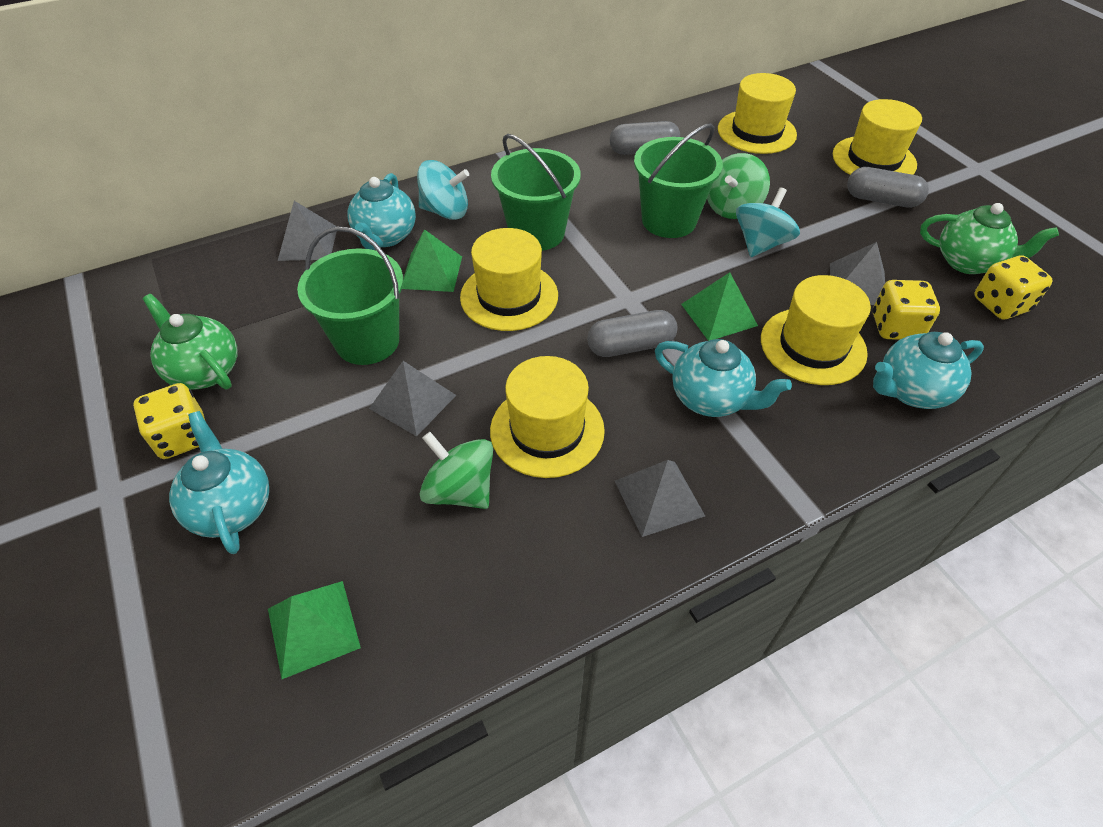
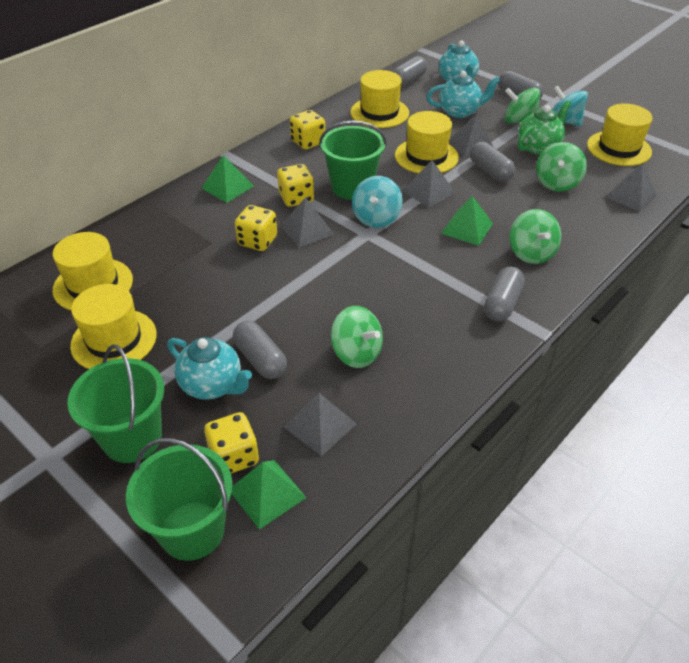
green spinning top: [420,432,493,509] [707,153,770,219] = 2 -> [331,306,383,368] [504,88,540,123] [510,209,561,264] [536,142,587,191] = 4
green teapot: [143,294,237,390] [920,203,1059,274] = 2 -> [518,101,571,155] = 1
grey capsule: [587,310,678,357] [610,121,680,155] [847,167,929,208] = 3 -> [233,321,287,379] [393,56,427,88] [470,142,516,182] [484,266,525,321] [498,71,544,99] = 5
grey pyramid: [278,201,337,261] [369,361,456,436] [615,460,705,537] [830,242,885,305] = 4 -> [281,197,334,248] [284,393,357,456] [403,160,455,208] [450,114,493,157] [606,164,657,212] = 5
turquoise teapot: [169,411,269,554] [347,173,416,250] [655,339,792,417] [873,332,984,409] = 4 -> [167,337,252,400] [426,71,500,118] [439,40,479,82] = 3
yellow dice: [133,383,205,459] [873,280,940,340] [974,256,1053,319] = 3 -> [204,412,259,474] [235,205,277,251] [277,164,314,207] [290,110,325,149] = 4

